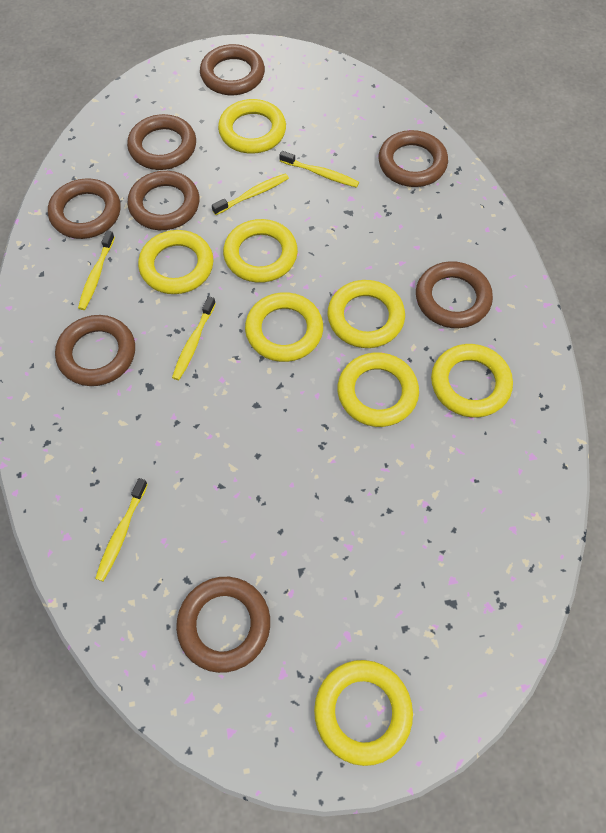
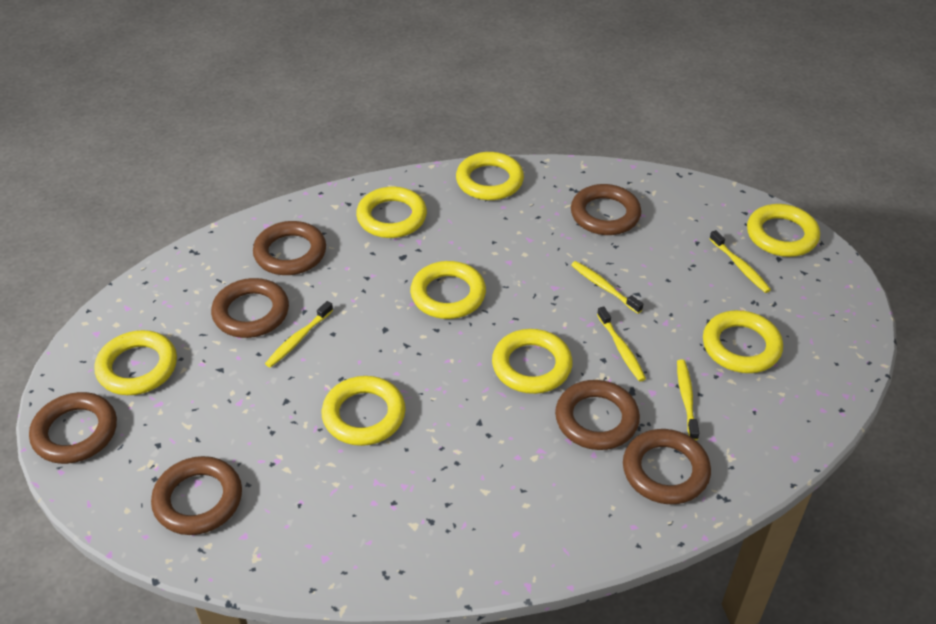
brown ring: [48,178,121,239] [55,315,135,386] [127,114,196,170] [127,171,200,230] [176,577,270,673] [200,44,265,95] [378,130,448,187] [416,261,493,328] = 8 -> [29,392,117,464] [151,456,242,535] [211,278,289,338] [253,221,326,275] [555,380,640,450] [571,184,641,235] [623,429,711,504] = 7

